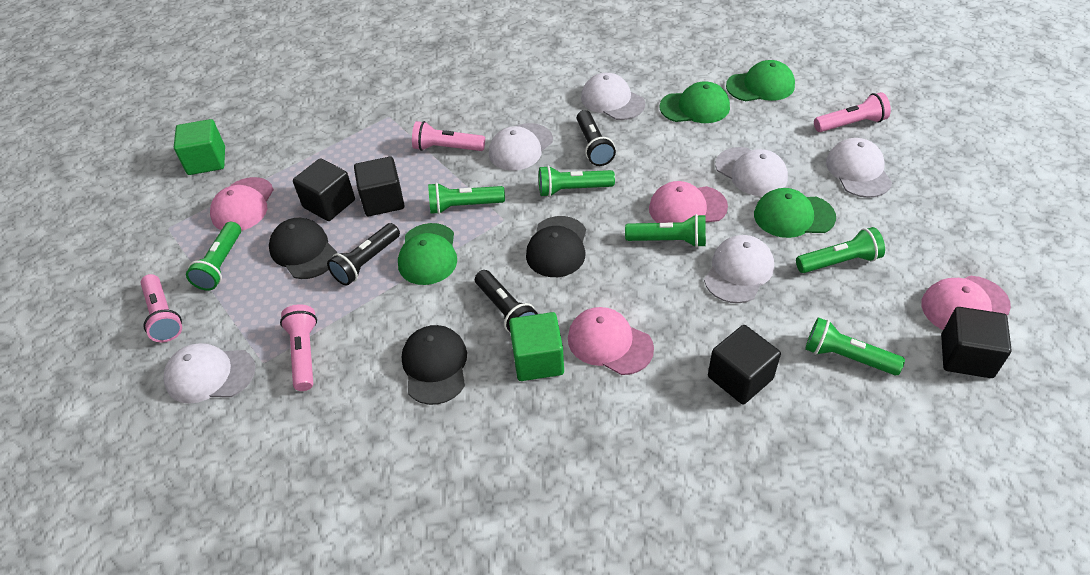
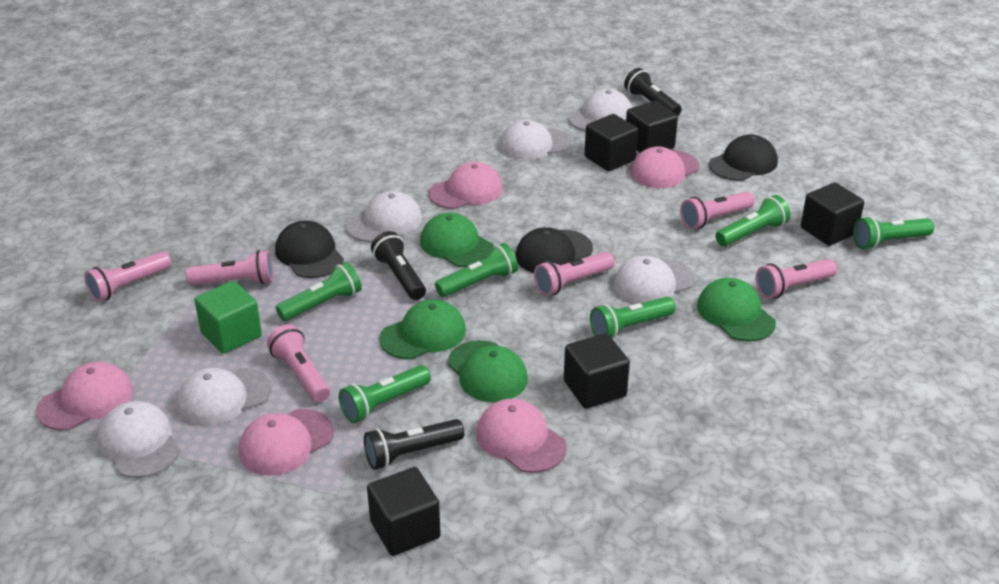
black cube: [293,158,355,221] [354,157,405,216] [708,325,781,404] [941,307,1012,378] = 4 -> [367,467,441,556] [564,333,630,409] [584,114,638,171] [626,101,678,153] [801,183,864,246] = 5
green cube: [174,119,225,175] [509,312,564,381] = 2 -> [194,281,262,354] = 1
pink cap: [210,177,274,231] [568,307,654,375] [649,181,728,223] [921,276,1011,330] = 4 -> [36,362,133,430] [239,409,334,476] [429,162,503,209] [476,398,567,473] [630,147,700,188] = 5
pink flashlight: [141,274,182,342] [280,304,317,391] [412,121,485,151] [814,92,891,132] = 4 -> [84,251,171,302] [186,250,273,285] [267,324,330,402] [534,252,614,296] [680,192,755,229] [756,259,837,299] = 6

